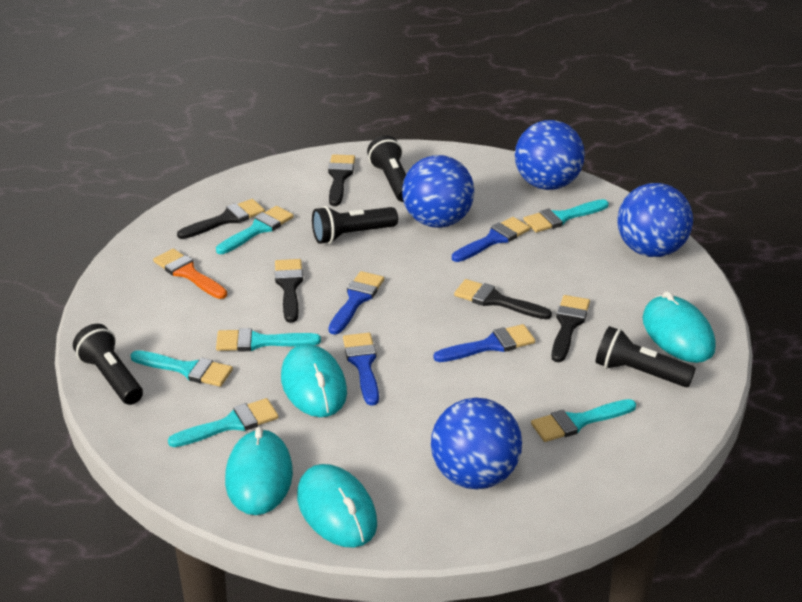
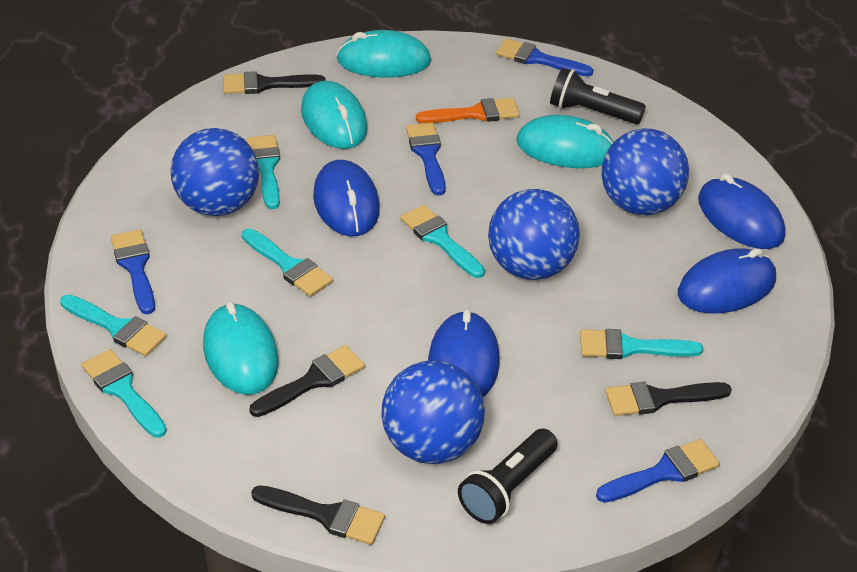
black brush: [177,199,265,239] [275,259,303,323] [328,154,355,206] [454,279,552,320] [551,295,590,362] = 5 -> [223,71,325,94] [249,345,365,417] [251,485,385,545] [605,382,732,416] = 4
black flashlight: [73,324,143,405] [312,206,398,244] [367,135,406,202] [595,326,696,387] = 4 -> [458,429,557,524] [550,68,646,124] = 2
blue mouse: none = 0 -> [313,160,380,236] [428,310,500,397] [678,248,776,314] [698,173,785,249] = 4

